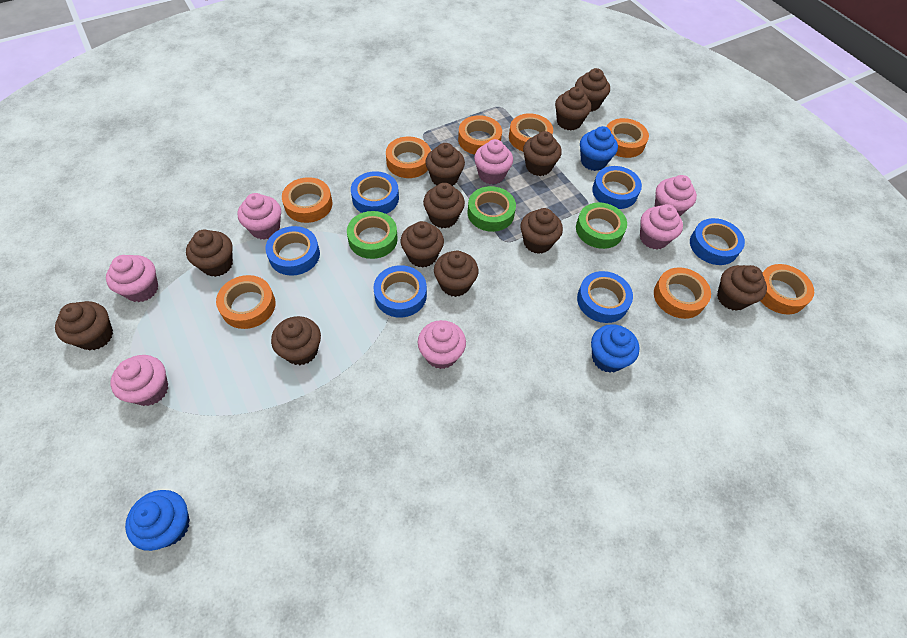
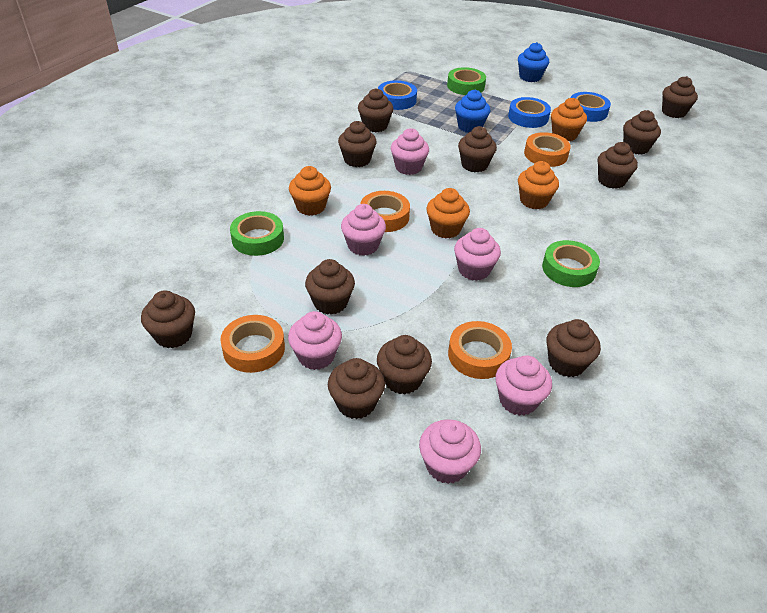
blue cupcake: [125,490,190,551] [580,126,618,171] [591,324,639,373] = 3 -> [455,90,490,133] [518,42,549,82] = 2
blue tape: [265,226,320,276] [351,171,399,214] [373,265,427,318] [577,271,633,323] [592,166,642,209] [690,218,745,265] = 6 -> [378,80,417,110] [508,97,551,128] [571,92,611,122] = 3
brown cupcake: [55,301,113,351] [186,230,233,277] [271,316,321,365] [401,221,444,268] [423,183,465,229] [425,143,465,186] [434,251,479,297] [521,208,563,254] [523,131,562,176] [555,87,591,131] [575,68,610,112] [717,265,767,311] = 12 -> [141,290,195,348] [305,259,355,315] [328,358,385,419] [338,121,377,167] [358,88,393,132] [377,335,432,395] [458,126,497,172] [546,319,601,377] [598,142,638,189] [623,110,661,154] [662,76,698,118] = 11
orange cupcake: none = 0 -> [289,166,331,216] [426,188,470,238] [518,161,559,209] [551,98,587,141] = 4
orange tape: [216,275,276,329] [282,177,332,223] [386,137,431,178] [458,115,502,155] [509,113,553,151] [607,118,649,158] [654,267,711,319] [760,264,814,314] = 8 -> [220,315,285,373] [360,191,410,232] [448,321,512,379] [524,132,571,167] = 4
pink cupcake: [106,255,158,302] [111,355,168,406] [238,193,281,240] [418,320,466,369] [474,139,513,184] [640,204,683,249] [655,175,697,216] = 7 -> [288,311,342,370] [341,204,386,256] [391,128,429,175] [419,419,481,484] [454,228,501,281] [495,355,552,416] = 6

